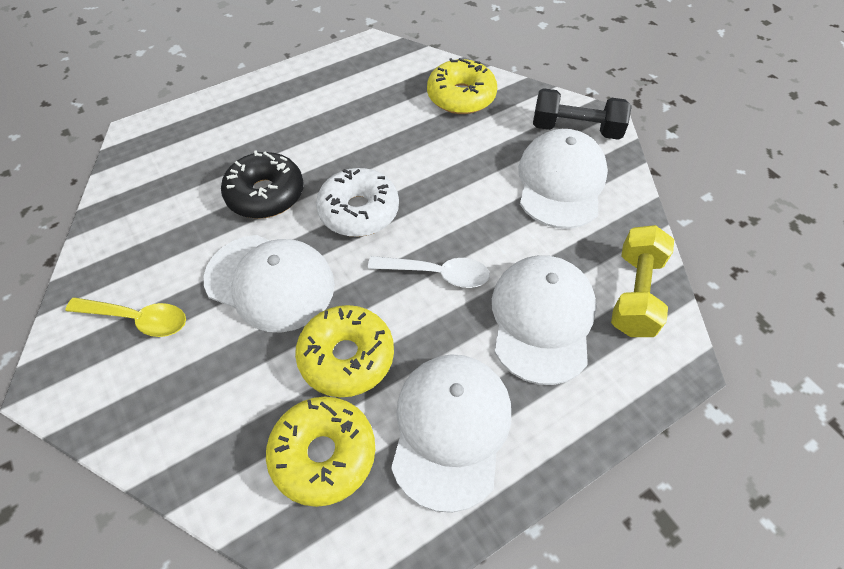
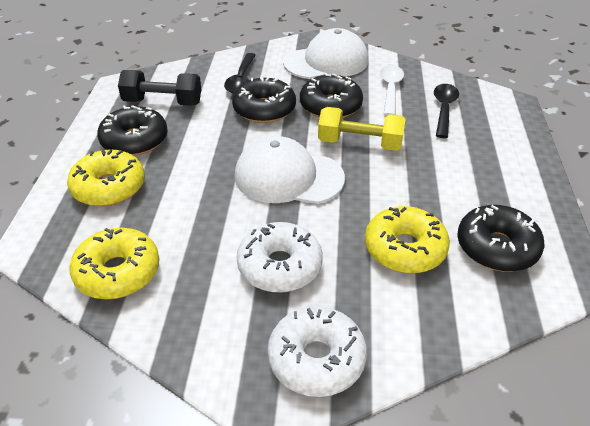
black donut: [221,150,304,219] = 1 -> [97,105,168,156] [232,76,296,123] [300,73,363,118] [457,205,545,272] = 4
black spoon: none = 0 -> [224,53,256,94] [434,84,459,138] = 2
white cap: [204,235,335,332] [391,354,511,513] [492,255,597,385] [518,129,608,229] = 4 -> [234,136,345,204] [283,28,368,79] = 2
white donut: [316,168,399,237] = 1 -> [236,222,323,293] [267,306,367,397] = 2
yellow spoon: [65,297,186,337] = 1 -> none = 0

